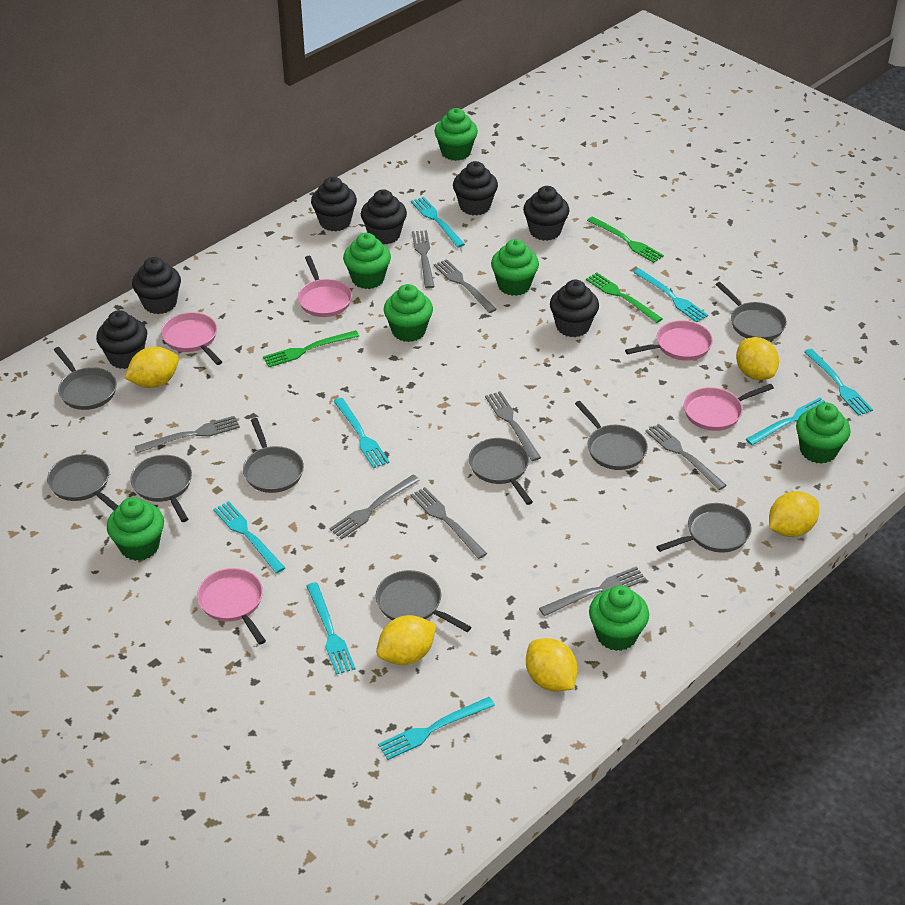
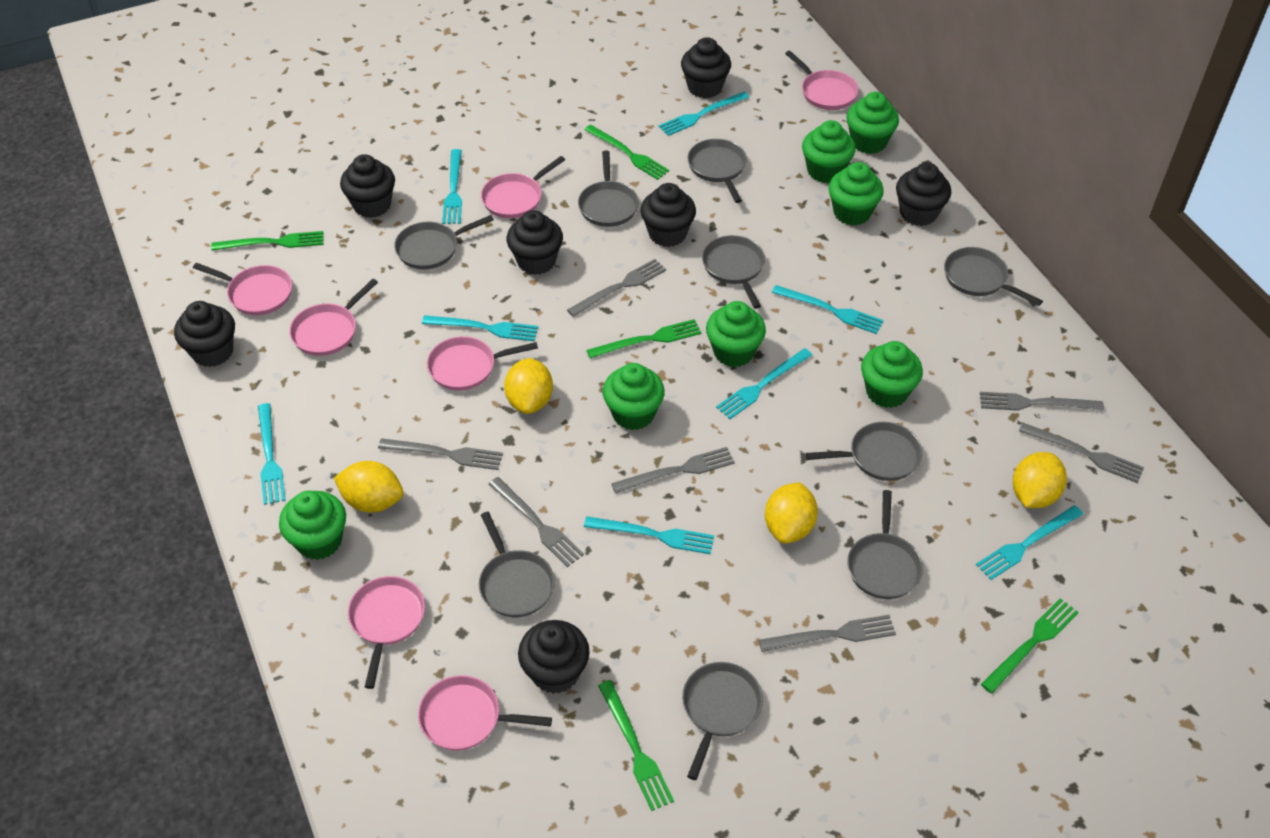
green fork: [263,330,359,367] [586,272,663,323] [587,216,664,263] = 3 -> [211,231,324,251] [584,125,669,180] [587,319,702,358] [598,680,674,811] [981,598,1079,693] = 5
grey fork: [135,416,240,453] [329,475,420,539] [410,487,487,559] [412,230,435,289] [434,259,497,313] [485,391,541,461] [539,566,646,616] [645,424,727,490] = 8 -> [378,438,503,470] [489,477,584,567] [567,259,666,317] [611,447,735,493] [759,615,896,652] [980,392,1104,411] [1019,423,1144,483] = 7
pink pan: [161,312,222,365] [197,568,266,645] [298,256,352,317] [625,320,713,361] [684,384,774,431] = 5 -> [193,263,292,315] [289,279,378,356] [348,576,425,689] [418,675,552,751] [427,336,538,391] [481,156,565,218] [785,51,859,110] = 7
yellow lemon: [125,347,179,388] [376,615,436,665] [526,638,578,691] [736,337,779,380] [769,491,819,537] = 5 -> [334,461,404,513] [504,358,553,414] [765,482,818,544] [1013,452,1067,508] = 4

